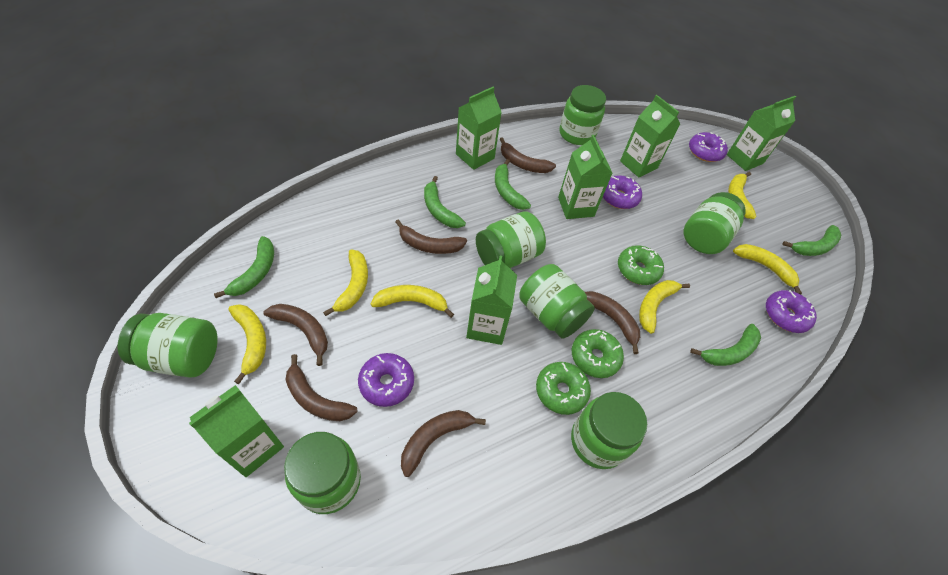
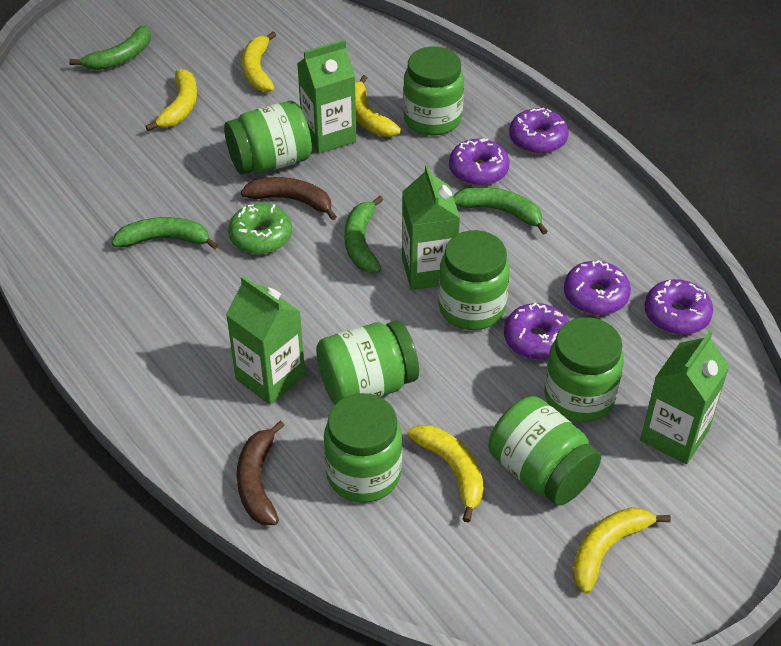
brown banana: [263,304,328,366] [286,354,358,421] [395,219,467,254] [401,410,486,477] [500,137,556,173] [585,291,640,354] = 6 -> [236,421,285,525] [241,177,337,220] = 2
green banana: [214,236,274,298] [424,176,466,228] [495,159,531,210] [690,324,761,366] [782,225,841,256] = 5 -> [69,25,151,70] [112,217,218,249] [344,196,383,273] [453,187,548,235] = 4
green carton: [189,385,284,477] [456,87,502,170] [466,256,517,345] [558,135,613,219] [620,95,681,178] [727,96,796,171] = 6 -> [226,276,305,405] [297,39,357,154] [402,164,460,290] [640,330,730,464] = 4
green donut: [536,362,591,415] [572,329,624,378] [618,245,664,285] = 3 -> [228,203,292,254] = 1
purple donut: [358,353,414,407] [603,175,642,209] [689,132,728,162] [766,290,817,333] = 4 -> [449,138,510,186] [504,303,569,360] [509,108,569,154] [564,260,631,315] [644,279,713,335] = 5
yellow banana: [228,304,266,384] [323,249,368,316] [371,285,454,318] [639,280,690,334] [728,172,757,219] [733,244,802,294] = 6 -> [145,69,197,131] [242,32,276,92] [355,75,401,137] [407,425,484,523] [572,507,671,594] = 5

